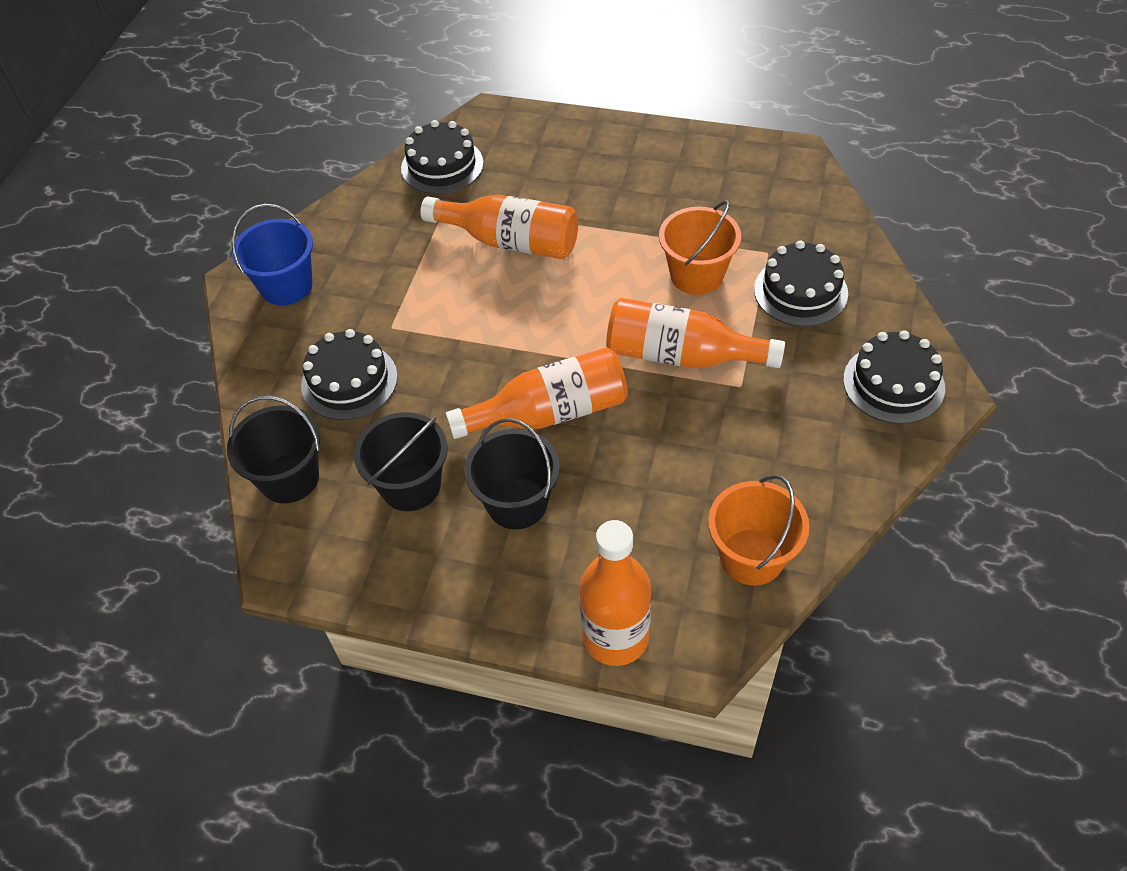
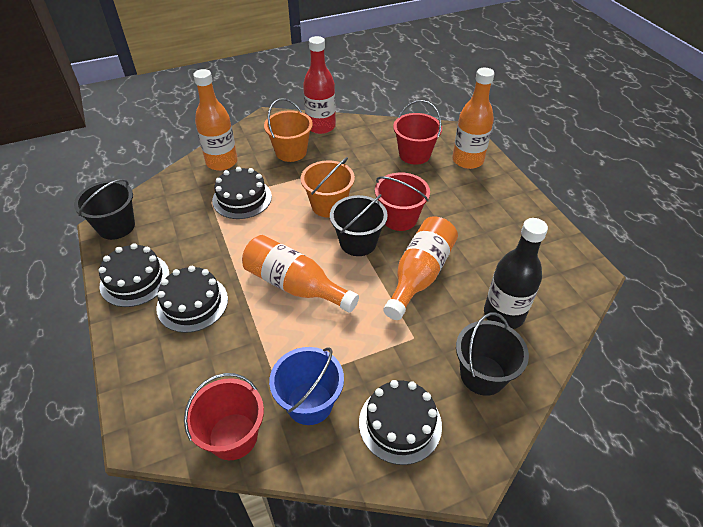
black bottle: none = 0 -> [484,218,548,329] = 1
red bottle: none = 0 -> [303,36,336,134] = 1
red bucket: none = 0 -> [184,373,264,460] [375,173,430,231] [393,100,442,165] = 3

